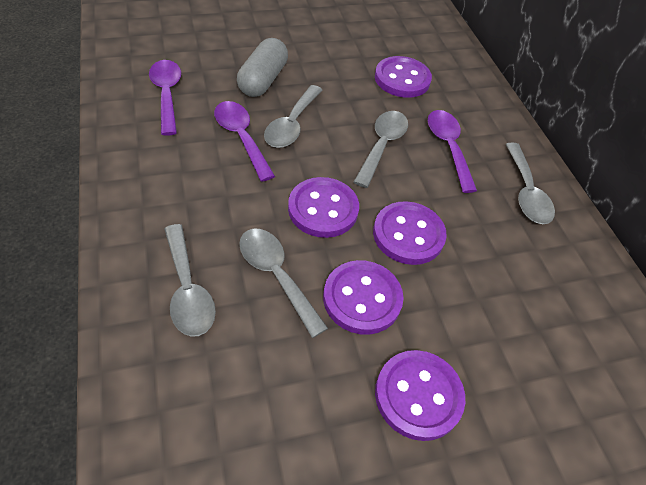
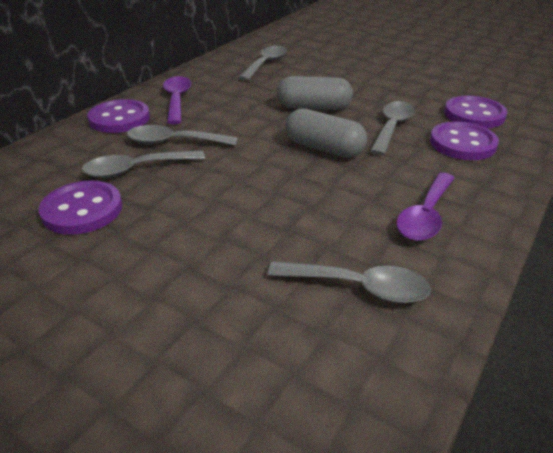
grey capsule: [237,38,288,97] = 1 -> [277,76,353,110] [285,108,367,158] = 2
purple button: [288,177,359,238] [323,260,404,335] [373,201,447,265] [375,56,432,98] [375,350,465,441] = 5 -> [39,181,122,235] [87,99,150,133] [430,121,499,160] [444,96,507,128] = 4
purple spoon: [149,60,181,136] [214,101,275,182] [428,110,477,193] = 3 -> [163,76,192,124] [396,172,455,241] = 2

